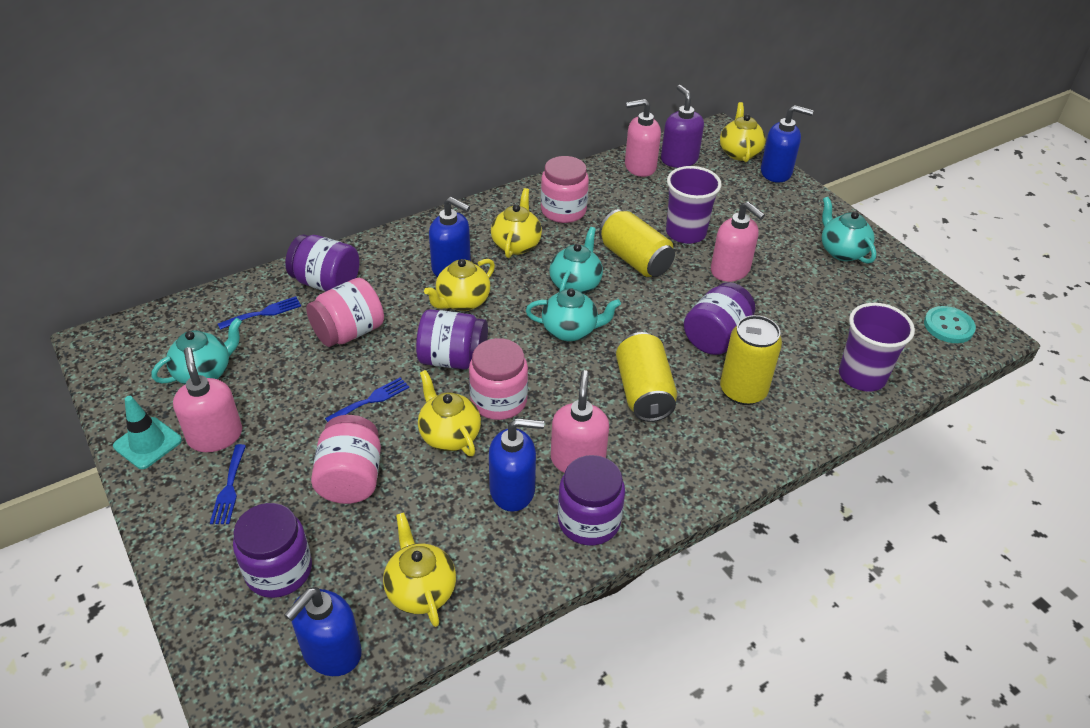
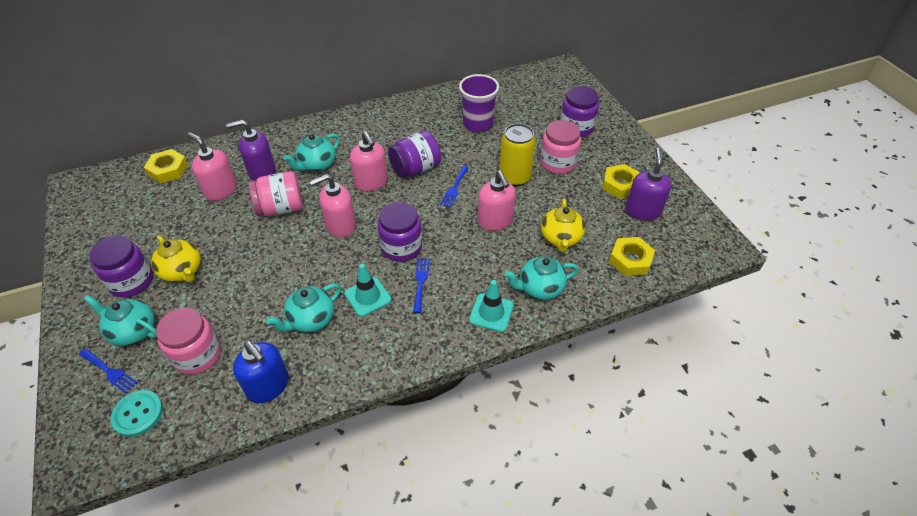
blue soap dispenser: [284,587,362,676] [429,197,471,277] [489,418,544,512] [761,105,813,183] = 4 -> [233,341,289,403] = 1
pink jar: [306,278,384,347] [311,415,381,504] [469,338,528,420] [541,156,589,223] = 4 -> [156,308,221,375] [249,171,303,216] [540,120,581,174] = 3
purple cup: [666,166,721,244] [839,303,915,392] = 2 -> [459,74,499,132] = 1
purple jar: [233,503,312,598] [285,234,360,292] [416,309,488,370] [558,455,625,545] [684,282,755,355] = 5 -> [89,236,153,298] [377,202,422,262] [388,131,441,178] [560,86,599,137] = 4
purple soap dispenser: [661,85,704,168] = 1 -> [226,120,276,181] [626,148,672,221] = 2
turquoise traffic cone: [113,396,182,469] = 1 -> [344,264,392,317] [469,280,514,332] = 2
yellow can: [599,209,675,277] [616,332,677,422] [720,315,782,405] = 3 -> [499,123,536,186] = 1
yellow nut: none = 0 -> [144,149,188,183] [602,164,640,199] [609,237,655,276] = 3
yellow teapot: [383,513,456,627] [418,370,481,456] [424,259,495,311] [491,188,542,258] [720,102,766,162] = 5 -> [151,236,201,282] [541,199,585,253] = 2

